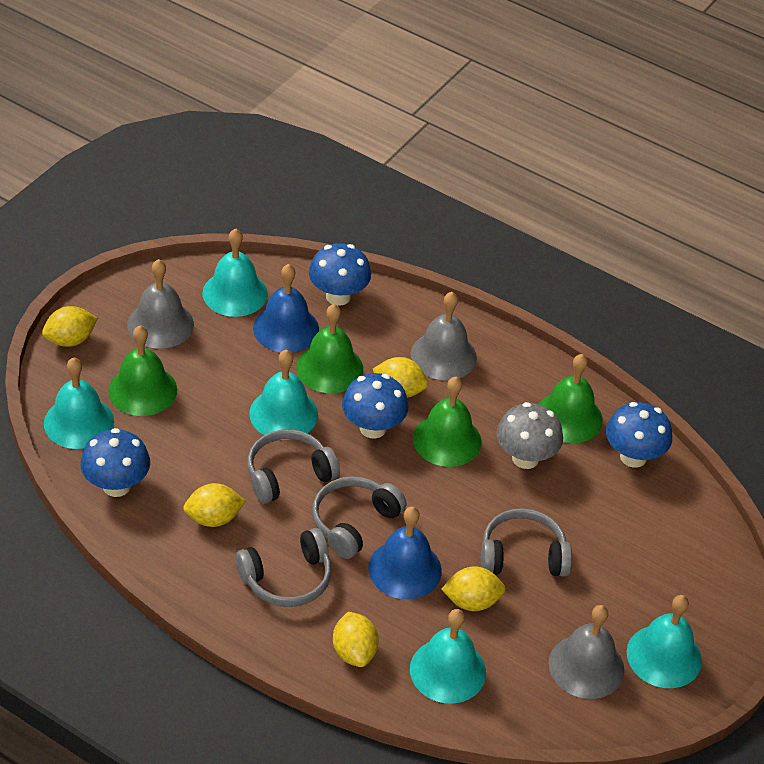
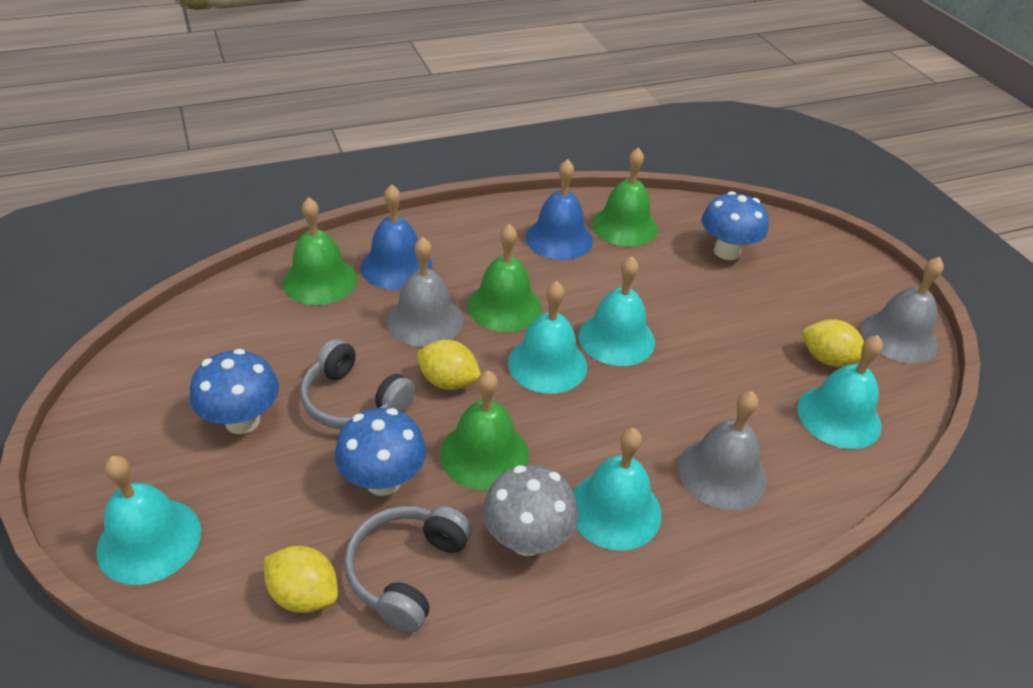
blue mushroom: [81,428,150,497] [309,243,371,306] [342,373,408,439] [606,402,672,468] = 4 -> [190,349,279,434] [335,408,426,496] [702,191,769,260] = 3
grey headphones: [235,528,331,607] [247,429,340,504] [312,476,407,559] [481,508,572,577] = 4 -> [300,339,415,430] [344,506,472,632] = 2
yellow lemon: [42,306,98,347] [183,483,246,527] [333,612,379,667] [373,357,428,398] [441,566,506,611] = 5 -> [264,546,338,613] [417,340,481,390] [802,319,864,367] = 3

